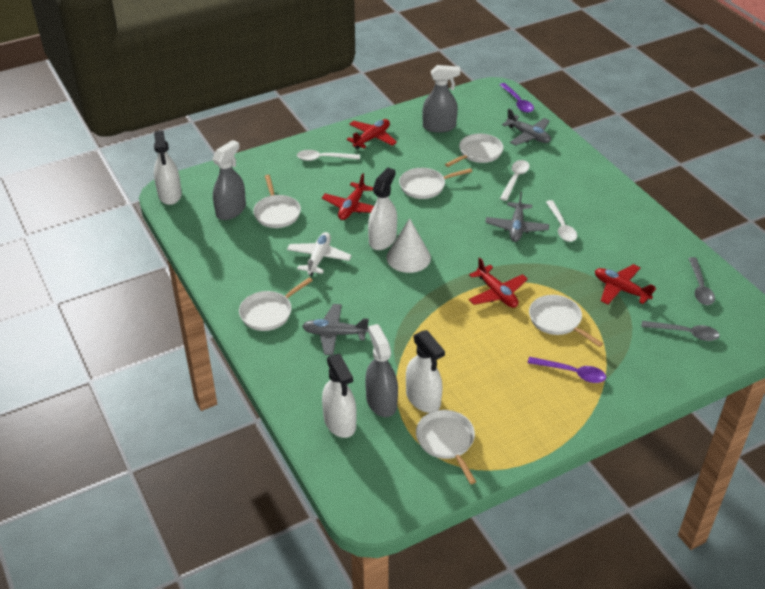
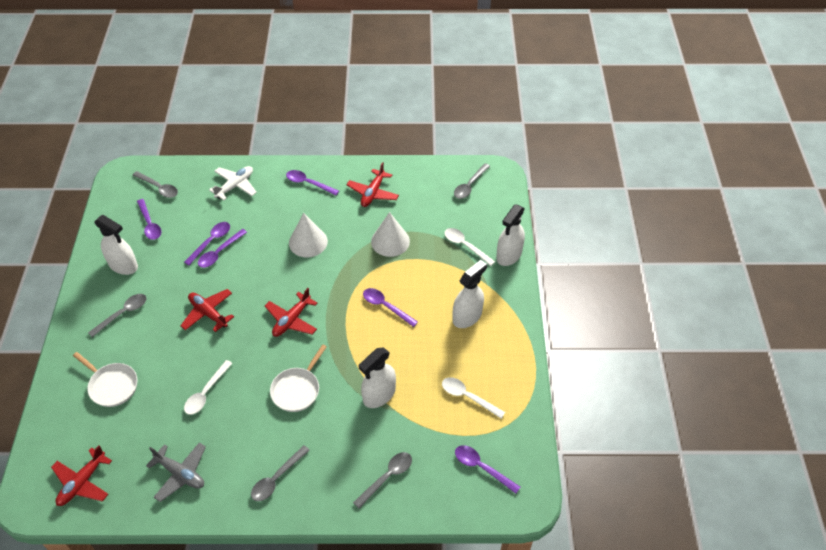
grey plane: [302,304,369,355] [485,192,549,242] [502,109,551,146] = 3 -> [146,442,206,502] = 1
grey spoon: [641,321,720,341] [688,257,715,305] = 2 -> [88,294,146,337] [133,171,178,198] [251,445,310,501] [353,452,412,508] [454,163,490,199] = 5
grey spray bottle: [212,140,246,220] [365,324,398,417] [422,65,460,133] = 3 -> none = 0
purple spoon: [500,83,534,113] [528,357,606,383] = 2 -> [137,199,161,240] [184,222,230,265] [198,229,247,268] [286,170,339,195] [363,288,418,327] [455,445,520,494] = 6
white cone: [386,218,431,273] = 1 -> [289,213,328,257] [371,212,410,257] = 2
white pan: [239,277,313,331] [253,175,301,228] [399,168,472,199] [416,410,476,484] [445,134,503,167] [529,295,603,347] = 6 -> [73,352,138,407] [270,344,327,412] = 2

